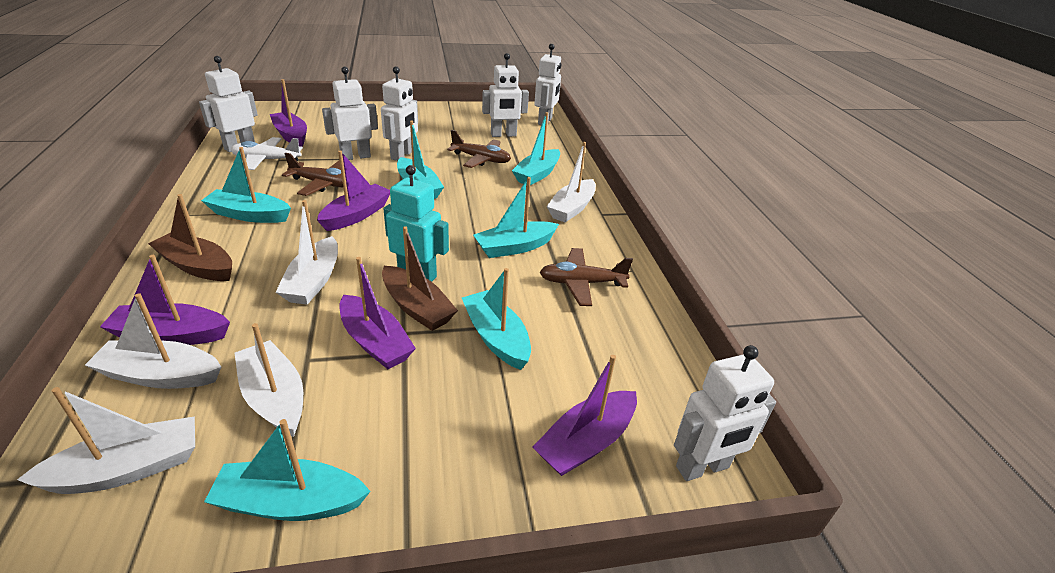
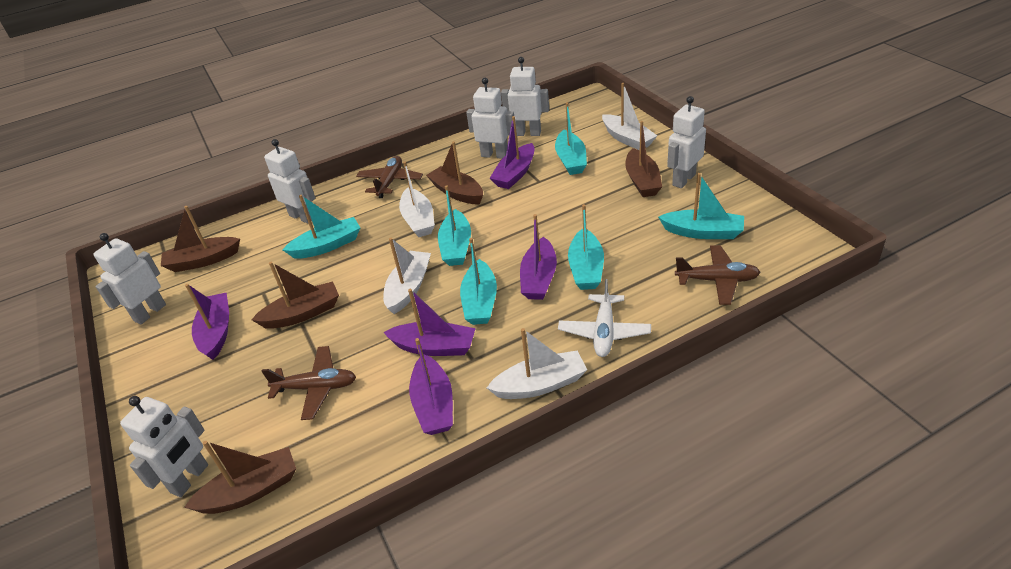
brown boat: [148,194,232,281] [382,226,458,331] = 2 -> [161,206,240,272] [184,441,296,514] [252,262,339,329] [426,141,483,204] [625,121,662,197] = 5
turquoise robot: [383,165,449,281] = 1 -> none = 0
white boat: [17,387,195,494] [85,293,221,389] [235,323,303,437] [276,200,338,305] [546,142,596,222] = 5 -> [383,238,431,314] [399,161,435,237] [487,328,587,399] [602,83,657,150] = 4

